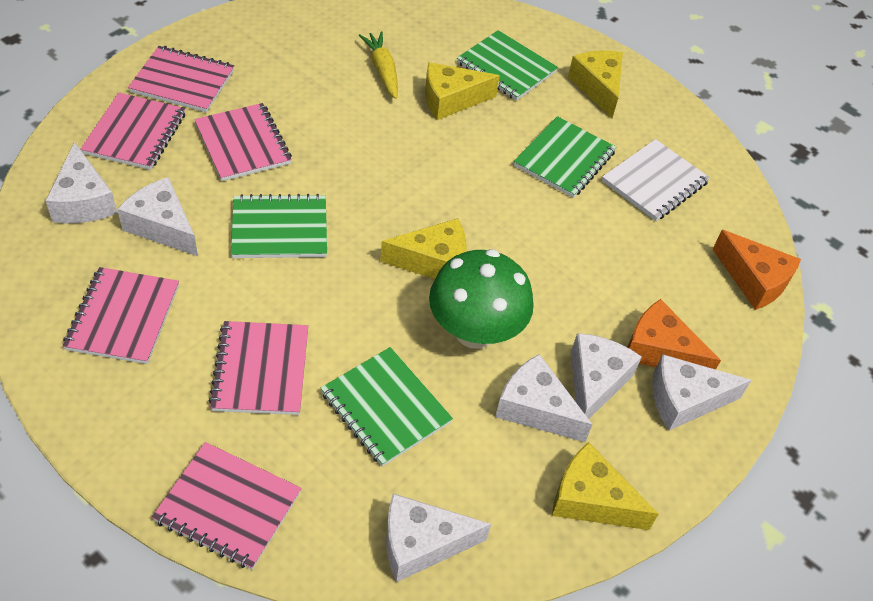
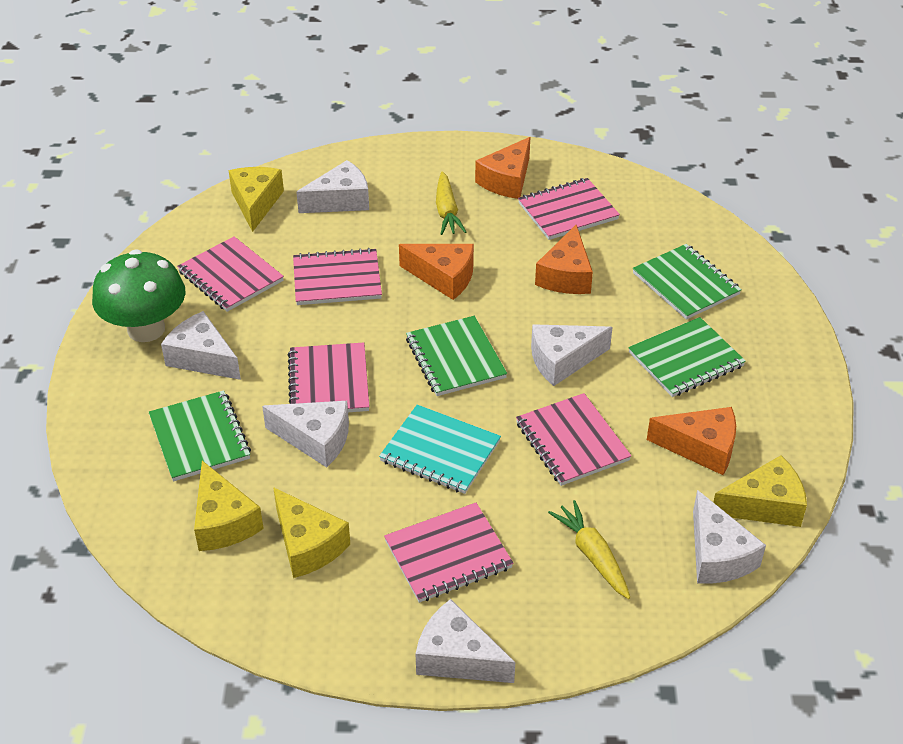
orange cheese: [627,299,721,370] [712,230,801,310] = 2 -> [399,244,474,300] [475,137,530,199] [535,225,593,294] [647,407,736,475] = 4
turquoise notebook: none = 0 -> [379,405,501,494] = 1
white notebook: [602,139,710,221] = 1 -> none = 0
yellow carrot: [358,31,398,99] = 1 -> [436,171,466,235] [548,500,630,599] = 2

